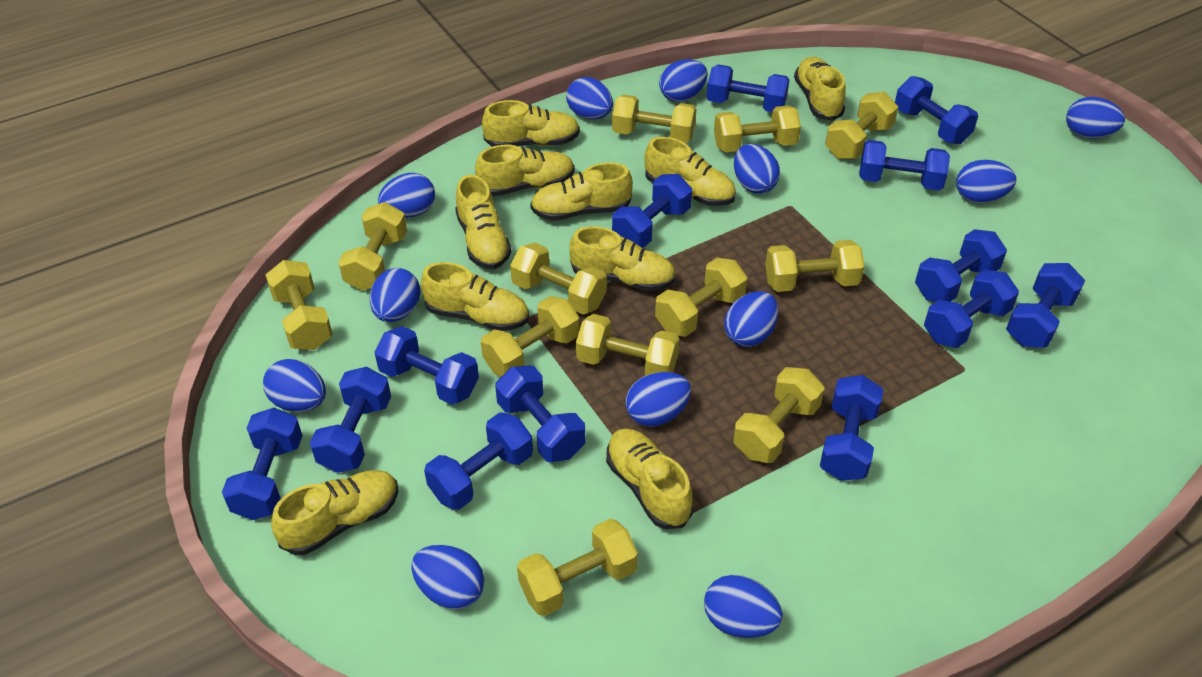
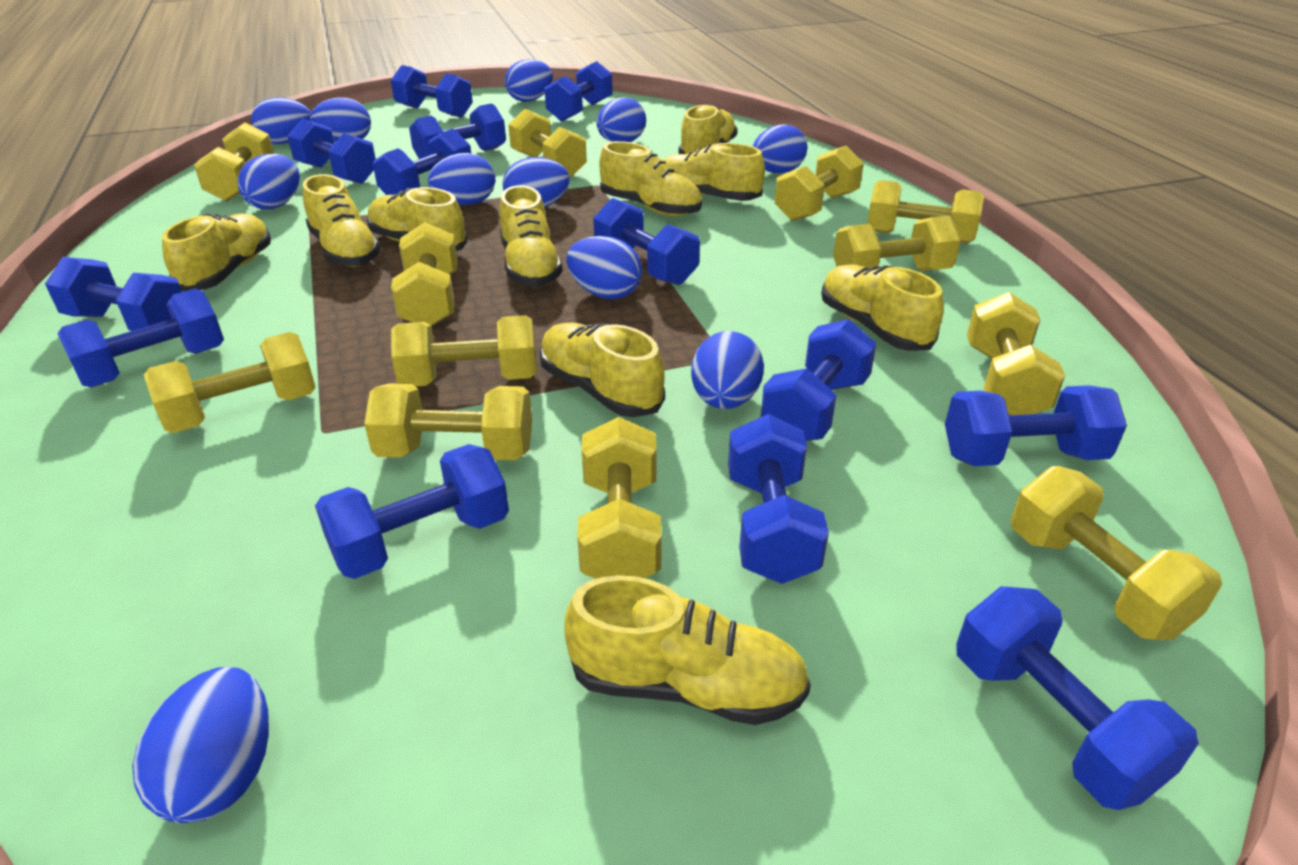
blue egg: [263,359,326,412] [370,268,420,322] [378,173,435,218] [411,545,485,609] [566,77,613,119] [626,372,691,427] [659,59,708,102] [704,575,783,638] [724,291,778,347] [734,144,780,194] [956,160,1016,203] [1066,97,1125,139] = 12 -> [132,667,269,823] [237,154,300,209] [251,98,311,144] [310,97,371,142] [428,153,495,205] [502,157,570,208] [505,59,553,102] [567,236,642,299] [596,97,646,142] [691,331,764,409] [753,124,807,174] = 11

